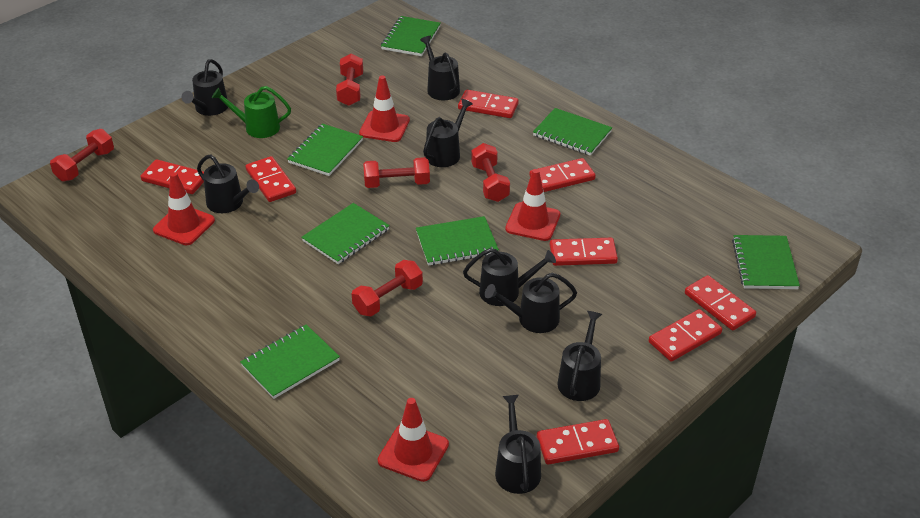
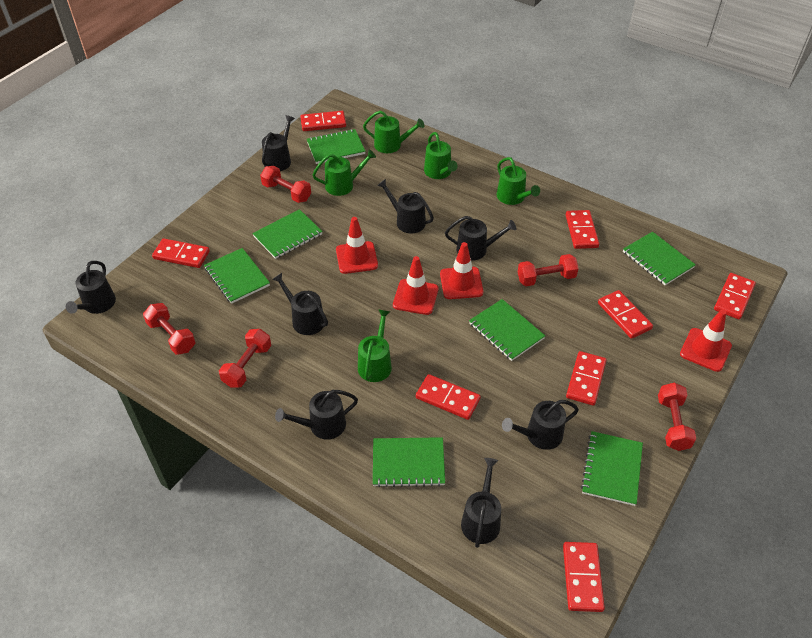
green watering can: [212,86,291,138] = 1 -> [312,150,376,196] [358,309,392,382] [363,111,424,153] [424,132,458,179] [497,157,540,205] = 5

